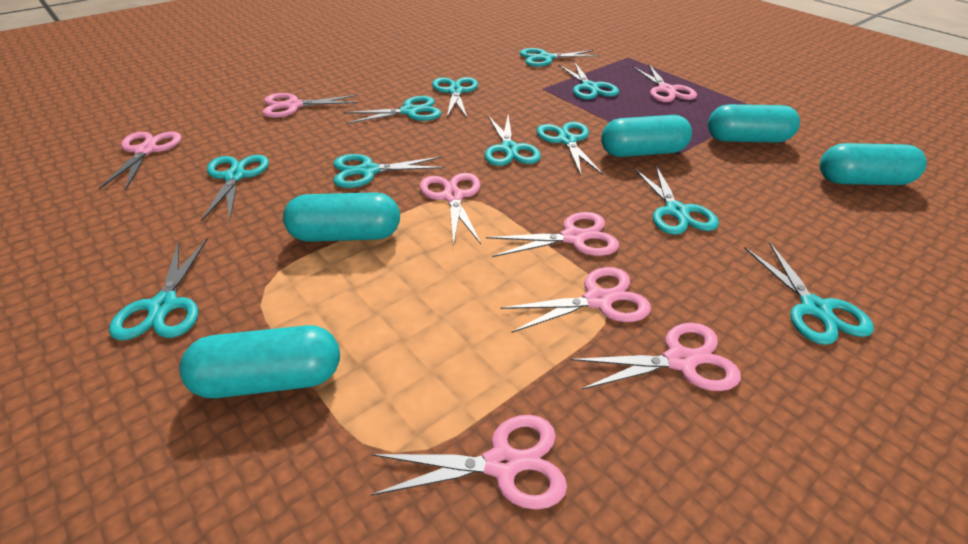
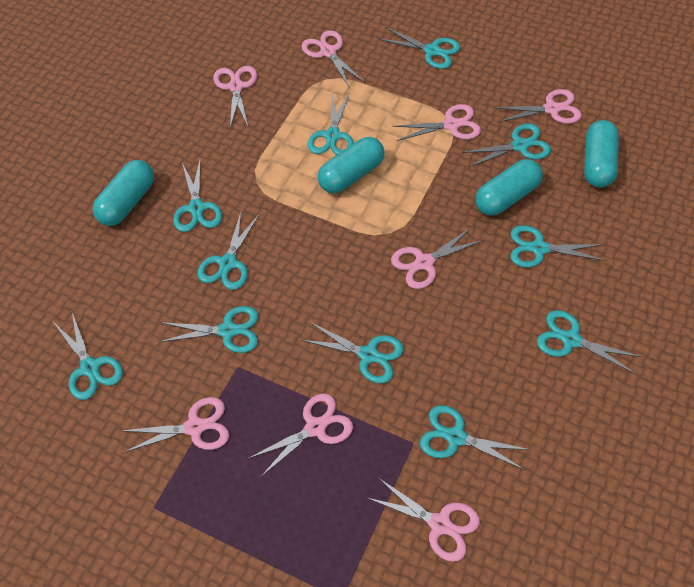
turquoise capsule: [179,325,340,398] [283,192,400,242] [601,115,692,157] [708,104,800,143] [820,143,927,185] = 5 -> [93,160,154,226] [318,137,384,193] [475,159,543,216] [584,120,619,188] = 4

